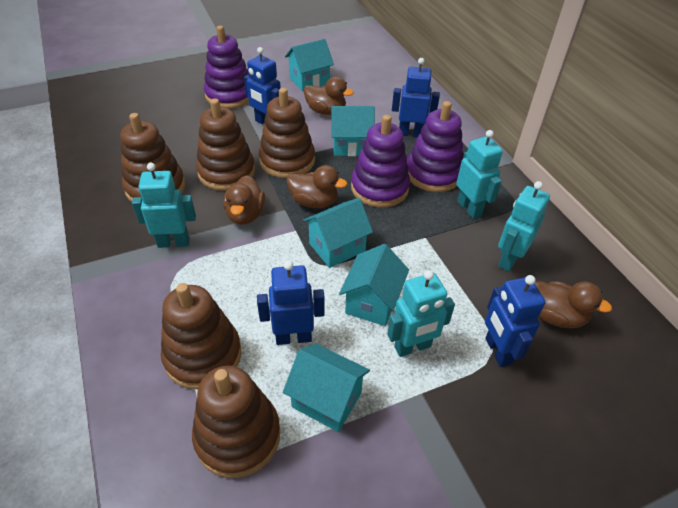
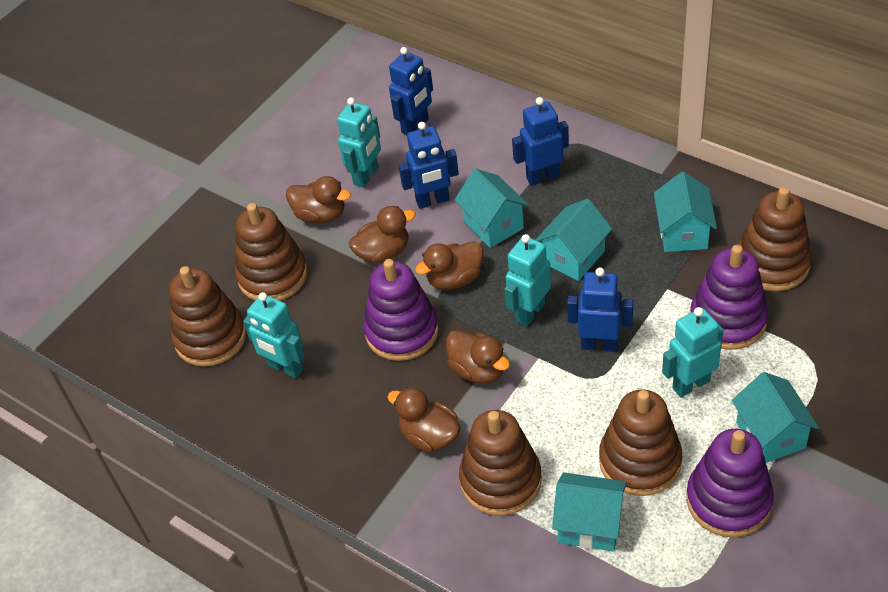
brown duck: [223,175,265,225] [286,165,347,208] [303,77,354,115] [535,281,612,328] = 4 -> [286,176,351,224] [349,206,416,264] [388,387,460,453] [415,241,484,290] [446,330,510,384] = 5

